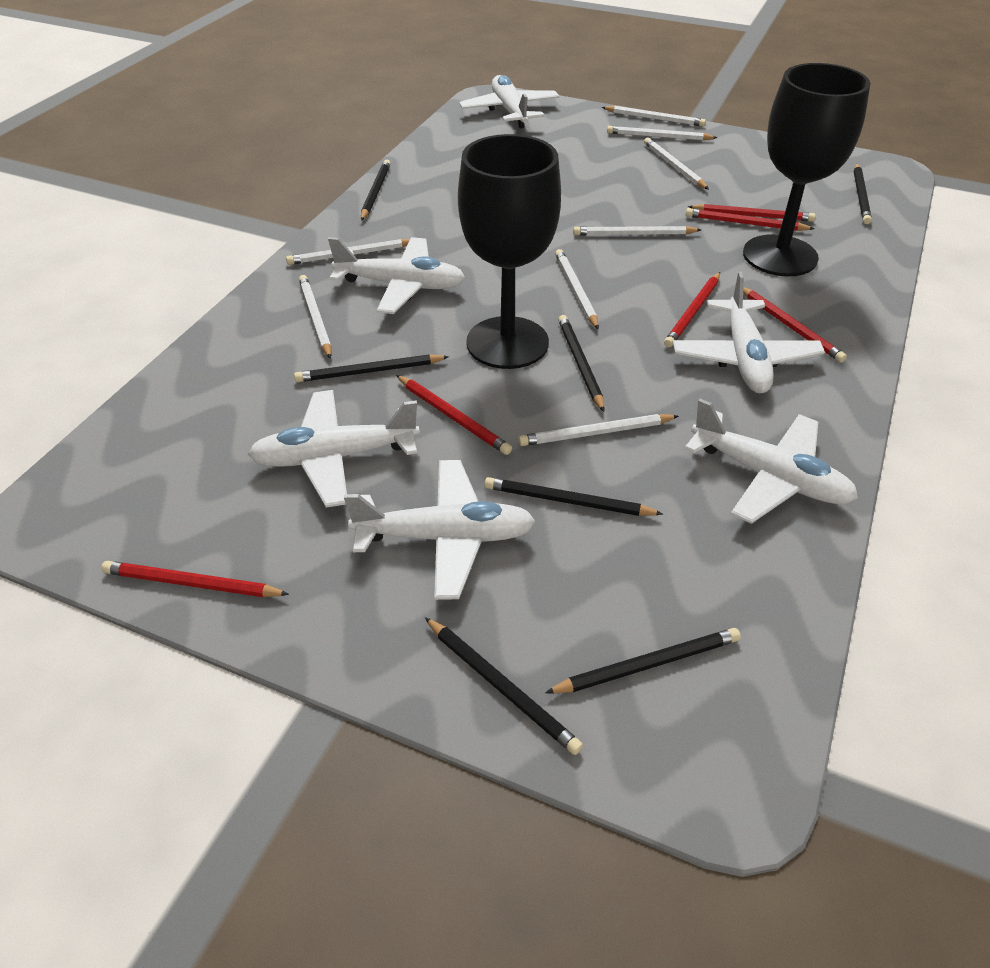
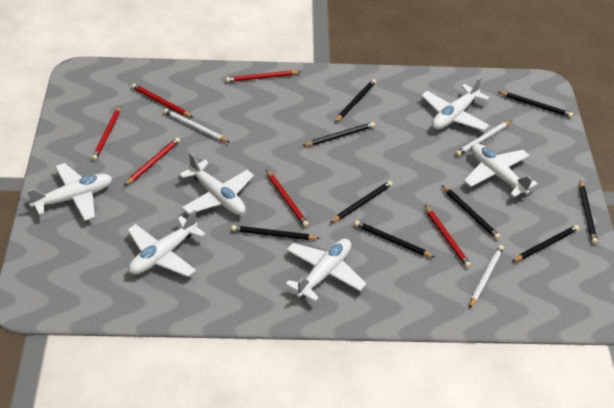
black goblet: [458,134,561,369] [743,63,871,276] = 2 -> none = 0
black pencil: [294,354,449,382] [361,160,391,221] [425,617,583,755] [484,477,663,516] [545,628,741,694] [558,315,604,412] [854,163,872,224] = 7 -> [231,225,320,240] [303,122,375,146] [330,181,393,223] [335,79,376,122] [354,221,435,258] [442,185,500,240] [498,92,573,117] [512,225,579,262] [580,180,598,244] = 9
white pencil: [286,239,410,265] [299,275,331,359] [518,414,679,446] [555,249,599,330] [573,226,701,236] [602,106,706,126] [607,126,717,140] [644,137,709,190] = 8 -> [164,109,229,142] [456,120,512,156] [470,245,504,308] = 3

